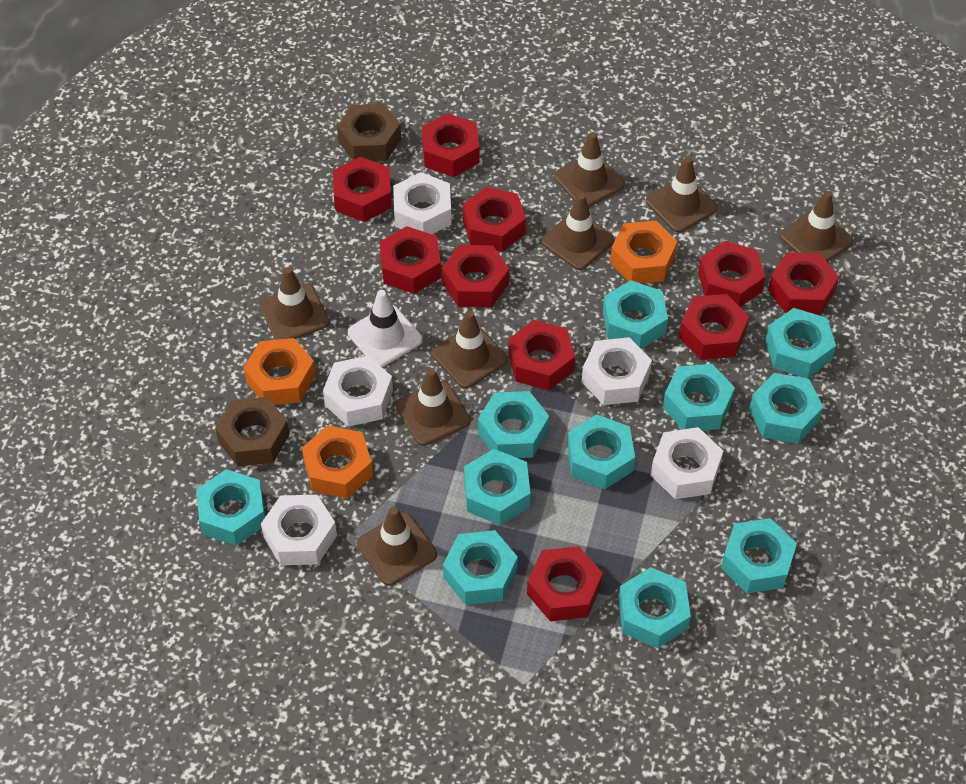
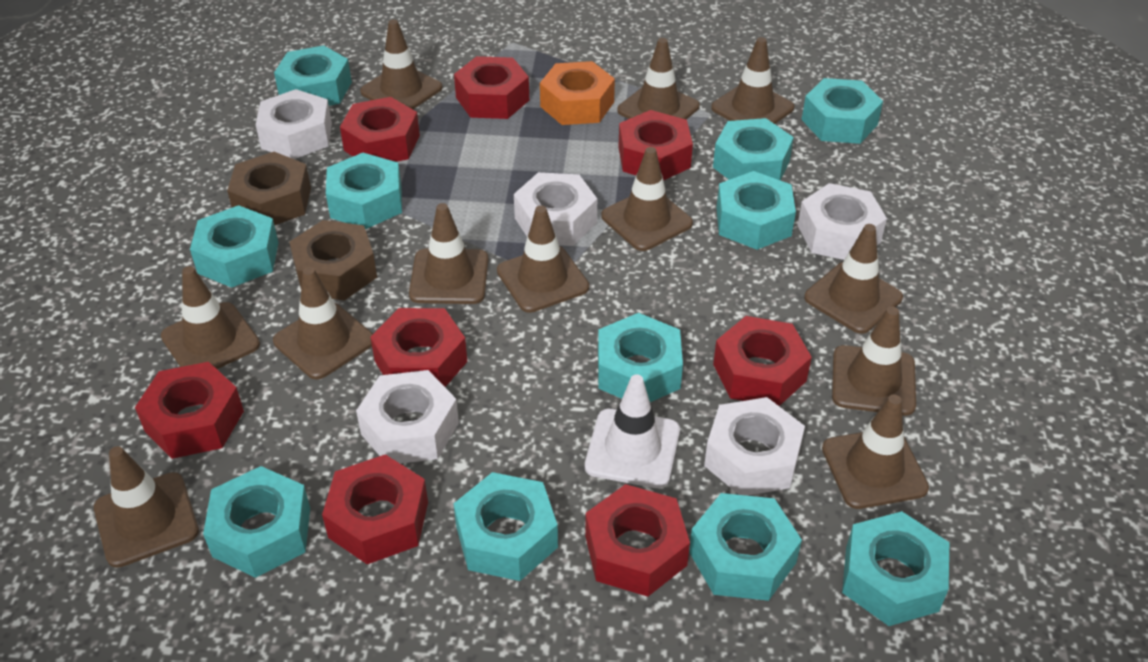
brown traffic cone: [259,267,329,340] [357,507,437,586] [395,368,471,446] [432,311,508,389] [542,193,614,270] [554,132,624,207] [646,156,718,233] [780,191,853,262] = 8 -> [94,446,199,568] [161,266,260,369] [273,267,373,380] [360,19,442,109] [409,203,489,304] [497,205,589,313] [601,147,693,251] [617,38,700,120] [711,37,794,124] [804,224,903,334] [822,395,929,509] [832,306,916,416] = 12
orange nut: [244,338,316,405] [302,425,373,499] [610,221,678,283] = 3 -> [540,61,615,125] = 1
red nut: [333,157,392,222] [380,226,441,294] [421,113,480,177] [442,245,509,307] [462,187,526,252] [508,320,575,390] [527,546,603,621] [679,294,749,360] [698,241,766,307] [768,252,839,315] = 10 -> [135,362,244,459] [322,454,428,564] [340,97,420,162] [370,308,467,387] [454,56,529,119] [585,484,690,597] [618,110,693,180] [713,316,812,406] = 8

